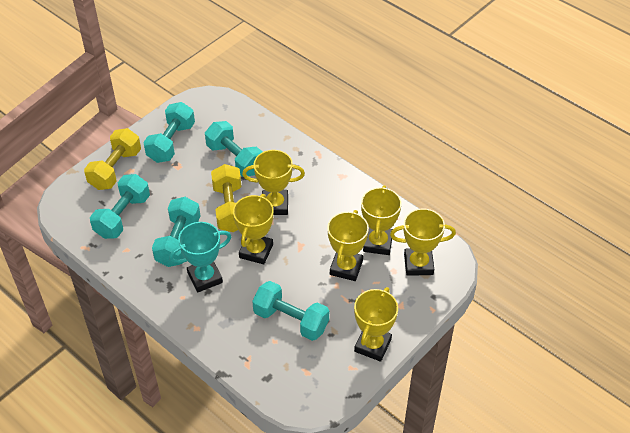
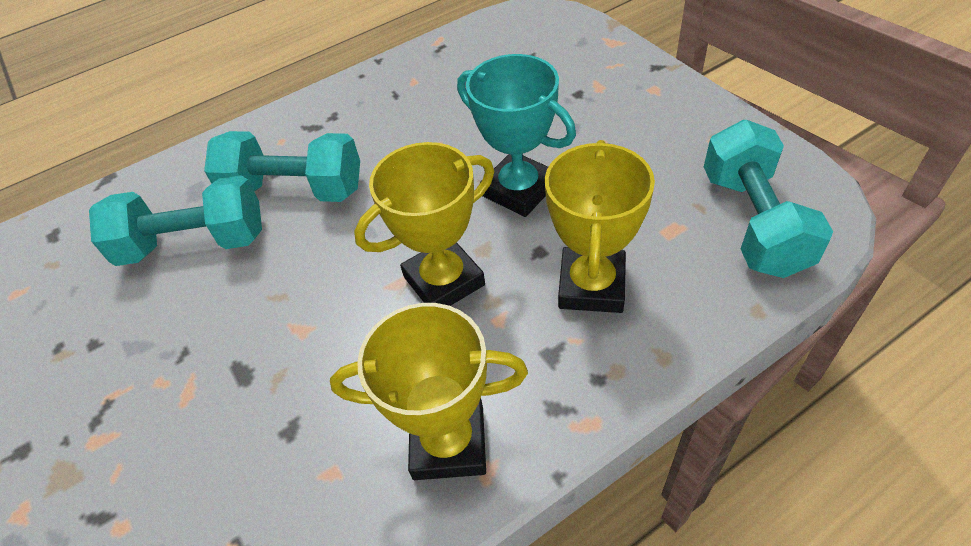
turquoise dumbbell: [90,174,150,239] [143,102,195,163] [152,197,200,267] [205,121,262,177] [252,281,329,341] = 5 -> [89,175,262,266] [204,131,360,202] [704,120,833,278] = 3
yellow dumbbell: [84,128,141,190] [211,164,241,232] = 2 -> none = 0
yellow trophy: [233,194,273,264] [242,150,305,215] [327,210,369,281] [354,287,398,362] [361,185,401,255] [390,208,456,276] = 6 -> [330,303,528,480] [354,142,494,306] [545,140,655,313] = 3

